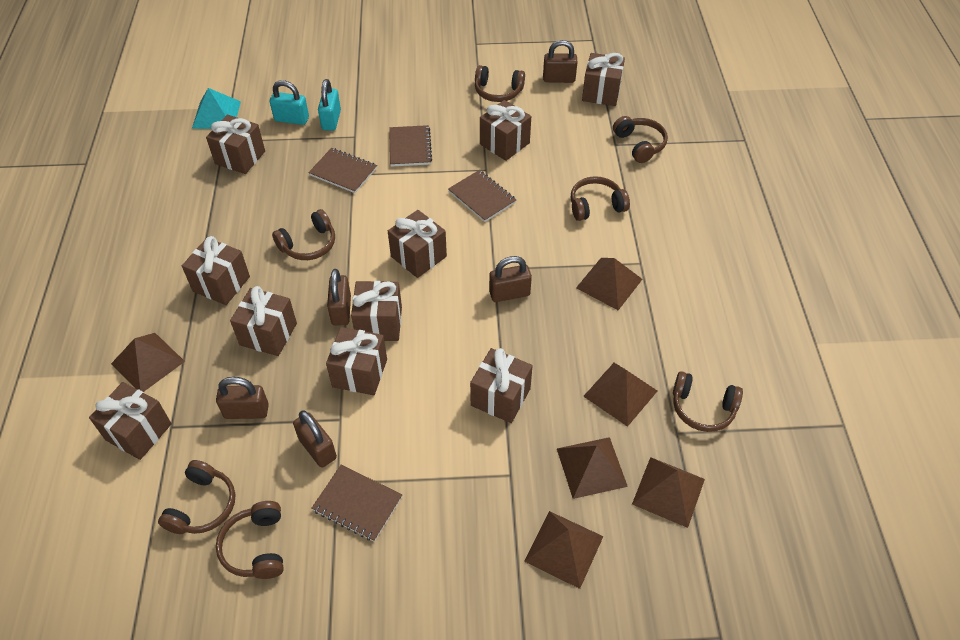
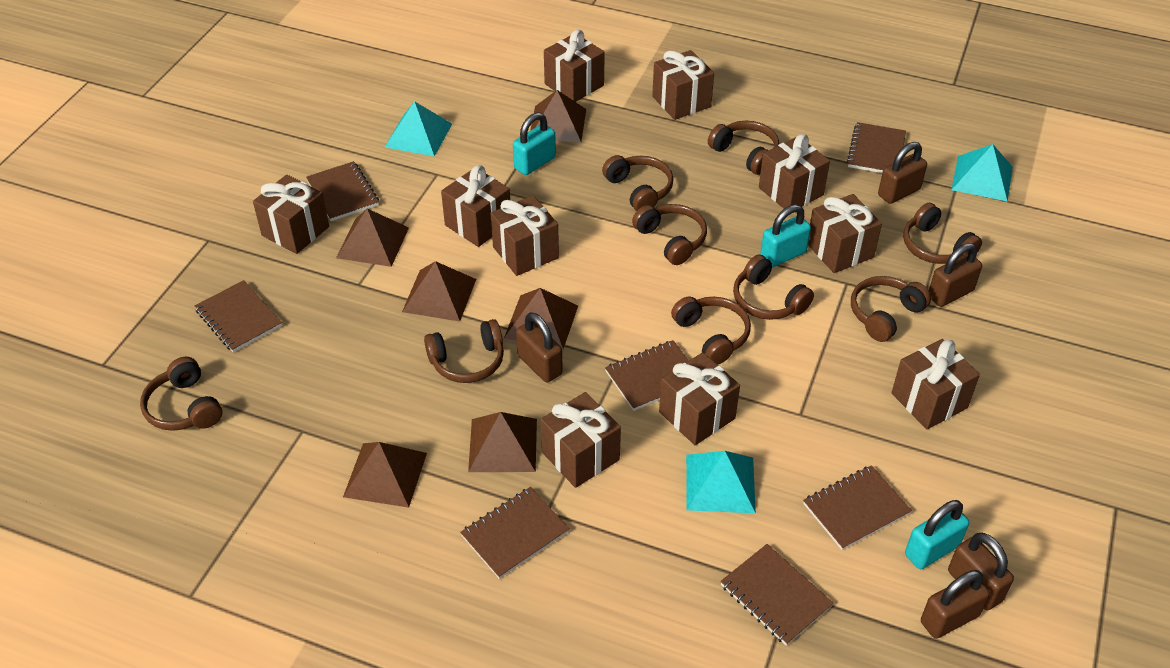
brown headphones: [158,460,235,534] [216,501,283,579] [272,209,335,260] [475,65,525,102] [571,176,630,221] [613,116,668,163] [673,371,743,432] = 7 -> [140,357,222,431] [424,319,504,383] [602,155,673,211] [632,204,707,265] [671,297,751,365] [708,121,779,175] [733,254,814,320] [851,276,931,342] [903,203,982,264] = 9
brown notebook: [308,148,377,193] [312,465,402,542] [389,125,432,167] [448,170,516,222] = 4 -> [194,280,282,352] [306,161,379,221] [460,487,570,579] [605,340,689,411] [720,544,834,646] [803,465,912,550] [847,122,906,173] = 7
turquoise padlock: [270,80,309,125] [318,79,341,131] = 2 -> [513,112,556,175] [760,205,811,267] [905,500,969,569] = 3
turquoise pyramid: [192,88,241,129] = 1 -> [385,101,452,157] [686,451,756,513] [951,144,1013,202] = 3

